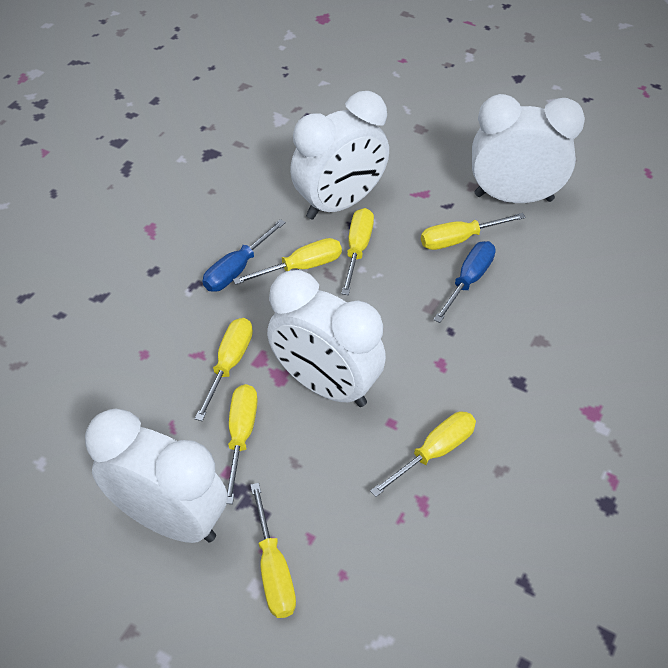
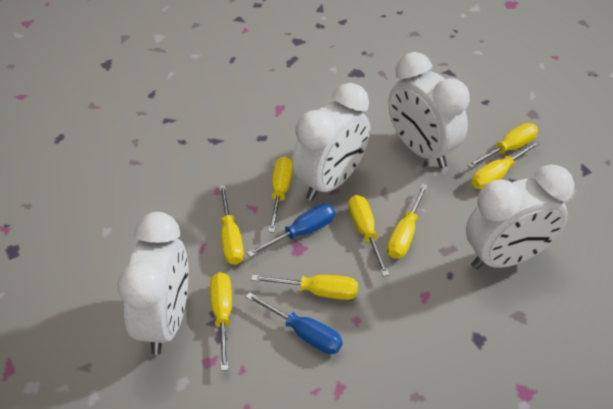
yellow screwdriver: [195,318,253,421] [227,384,258,504] [233,238,342,285] [250,483,296,618] [341,208,374,295] [370,411,476,497] [421,213,526,250] = 7 -> [210,272,232,371] [219,185,244,265] [251,275,358,300] [268,156,293,233] [348,195,390,276] [387,183,428,258] [467,123,538,168] [472,140,541,189] = 8

